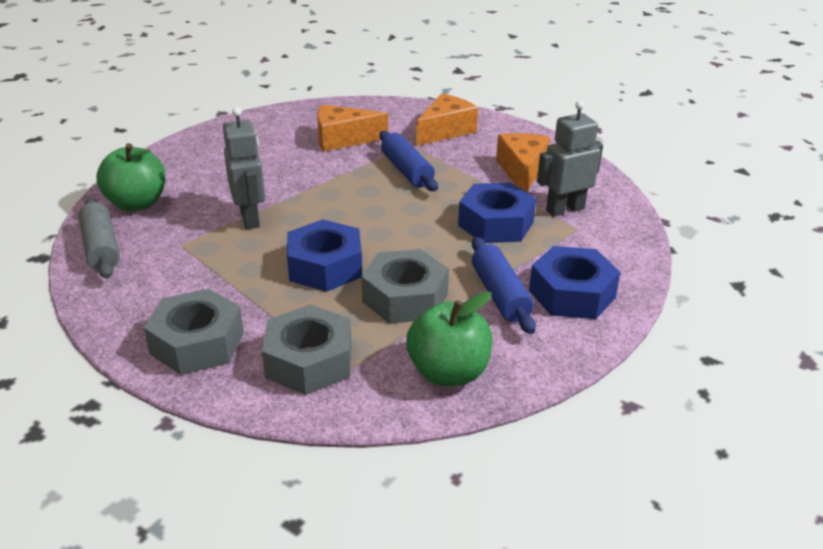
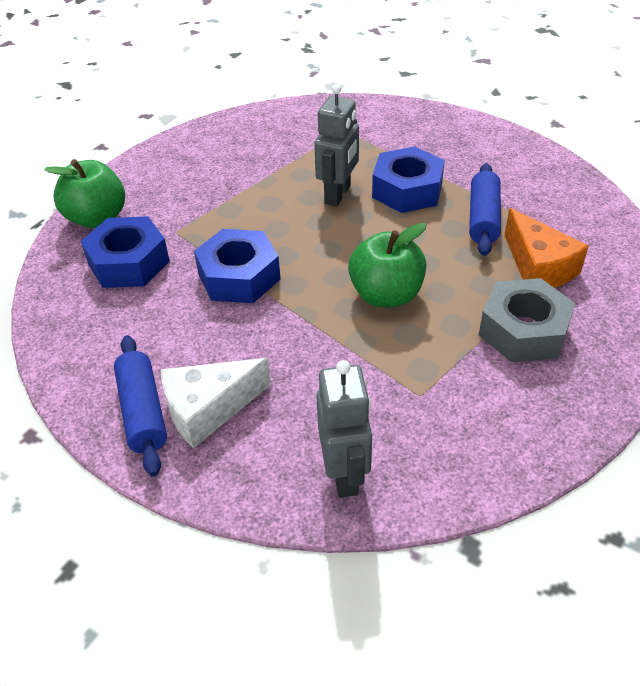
grey nut: [144,289,244,375] [262,304,352,395] [361,249,449,324] = 3 -> [479,278,576,363] = 1
grey rolling pin: [78,198,120,279] = 1 -> none = 0
orange cheese: [317,104,388,152] [416,93,478,146] [496,133,550,192] = 3 -> [504,208,589,288] = 1
white cheese: none = 0 -> [161,358,271,448] = 1

